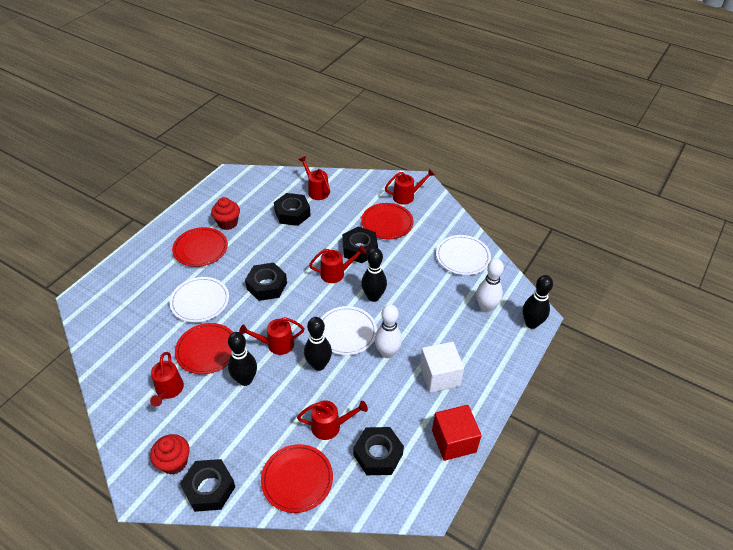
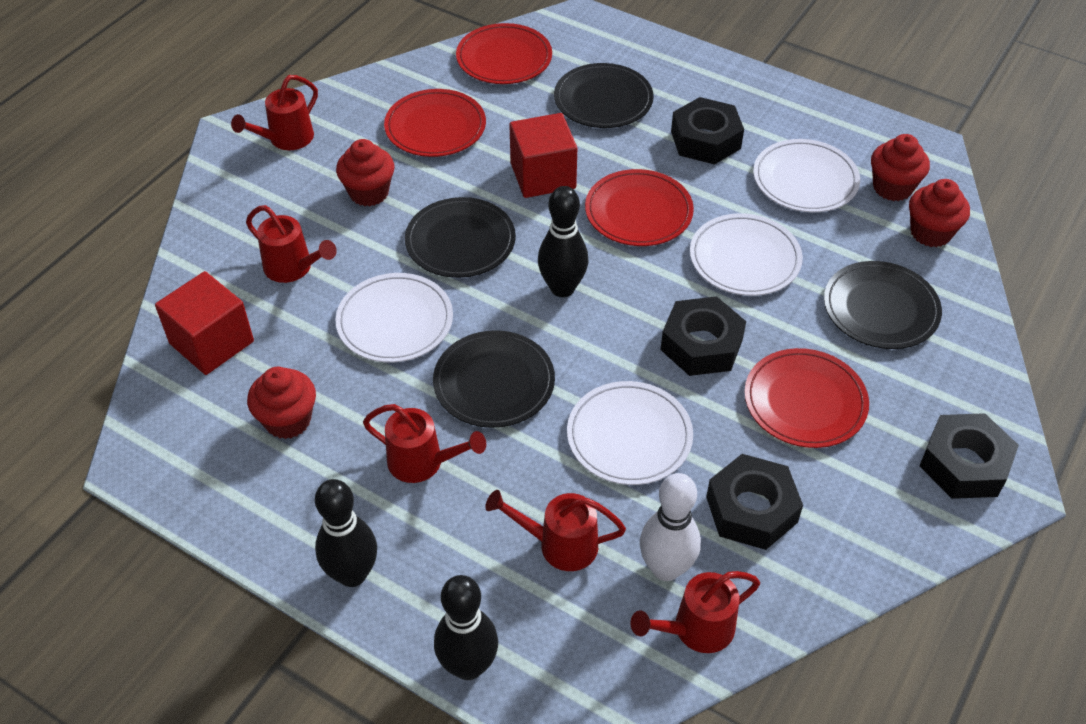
black bowling pin: [228,332,257,386] [304,317,332,371] [361,248,387,302] [523,275,553,329] = 4 -> [315,479,377,587] [434,575,498,680] [538,186,588,297] = 3
black nut: [180,459,235,512] [245,263,287,301] [274,193,311,226] [342,227,378,263] [354,427,404,475] = 5 -> [660,296,746,376] [671,97,744,165] [706,454,803,550] [920,413,1019,499] = 4
black plate: none = 0 -> [405,197,516,278] [433,330,555,428] [554,63,654,128] [824,261,942,349] = 4
red cube: [432,405,482,461] = 1 -> [155,271,254,375] [509,113,577,198] = 2
red cupcake: [150,434,190,475] [211,197,240,230] = 2 -> [247,367,316,439] [336,139,394,206] [871,134,930,201] [909,179,970,247] = 4
red watering can: [150,352,184,407] [239,317,304,355] [297,400,368,440] [299,156,330,200] [309,245,367,283] [385,169,435,205] = 6 -> [231,75,318,150] [246,205,337,283] [363,404,486,483] [485,490,626,571] [631,571,760,653] = 5
white bowling pin: [375,304,402,358] [476,259,504,313] = 2 -> [640,473,701,581] = 1
white cube: [420,342,464,393] = 1 -> none = 0
white plate: [170,277,229,322] [321,306,377,355] [436,235,491,275] = 3 -> [336,273,453,362] [567,381,693,485] [690,213,803,296] [753,139,860,212] = 4

